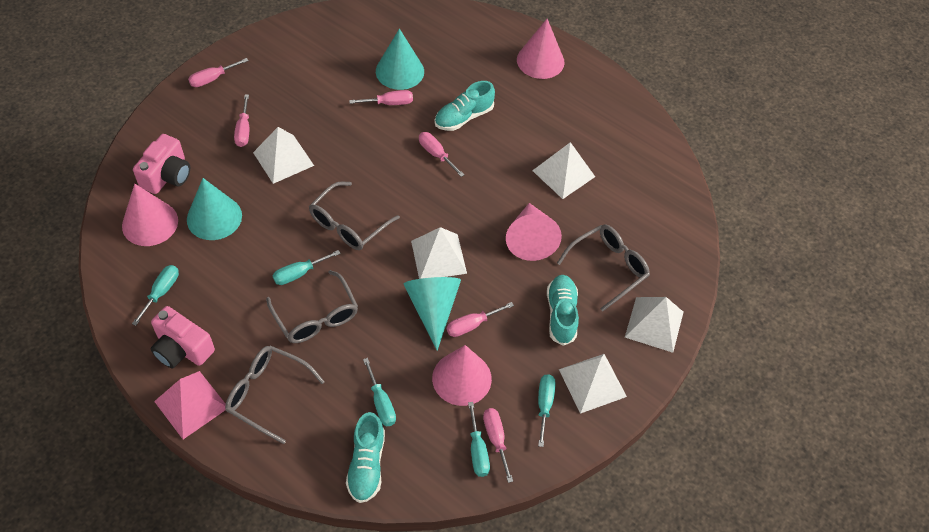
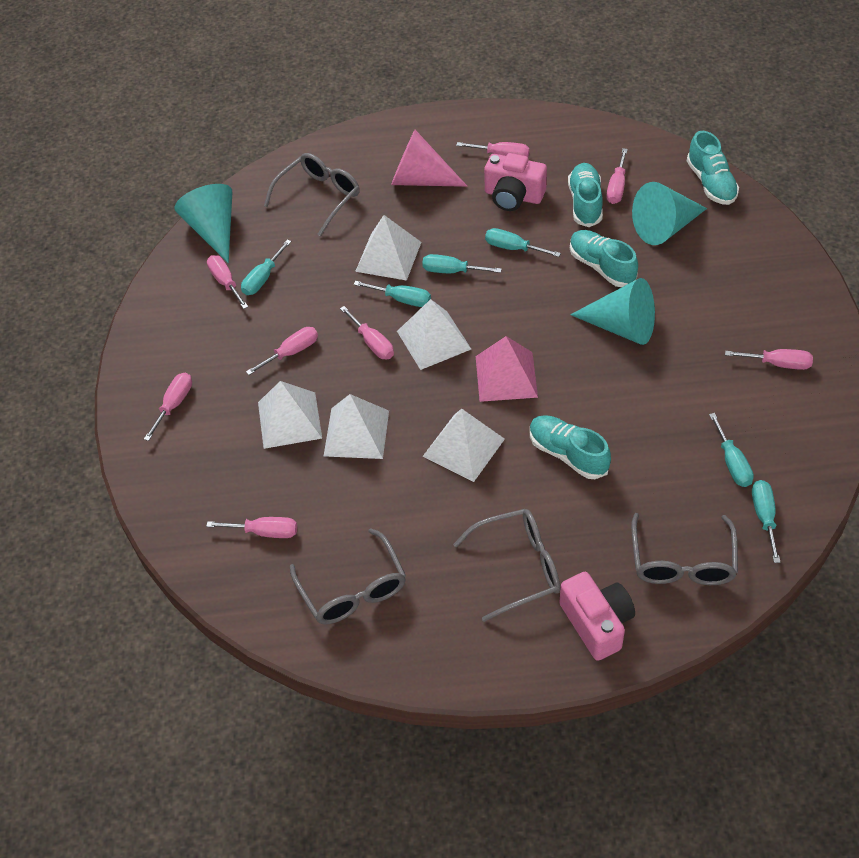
pink cone: [122,184,178,246] [432,345,492,406] [506,203,562,261] [517,19,565,79] = 4 -> [391,130,467,187] = 1
pink screwdriver: [188,58,249,87] [234,95,249,147] [349,90,413,105] [419,132,465,177] [447,302,514,337] [483,408,513,483] = 6 -> [144,373,192,441] [206,517,297,538] [207,255,248,309] [246,327,318,375] [340,306,394,359] [456,142,529,157] [606,148,628,204] [725,349,813,370] = 8
turquoise screwdriver: [132,265,179,326] [273,250,341,285] [363,358,396,426] [468,402,490,477] [538,374,556,447] = 5 -> [241,240,291,295] [354,281,431,307] [422,254,502,273] [485,228,561,257] [709,413,754,487] [752,480,781,563] = 6
turquoise shoe: [346,412,385,503] [435,81,495,131] [547,275,579,346] = 3 -> [530,415,611,479] [568,163,603,227] [570,230,638,287] [687,131,739,205] = 4

